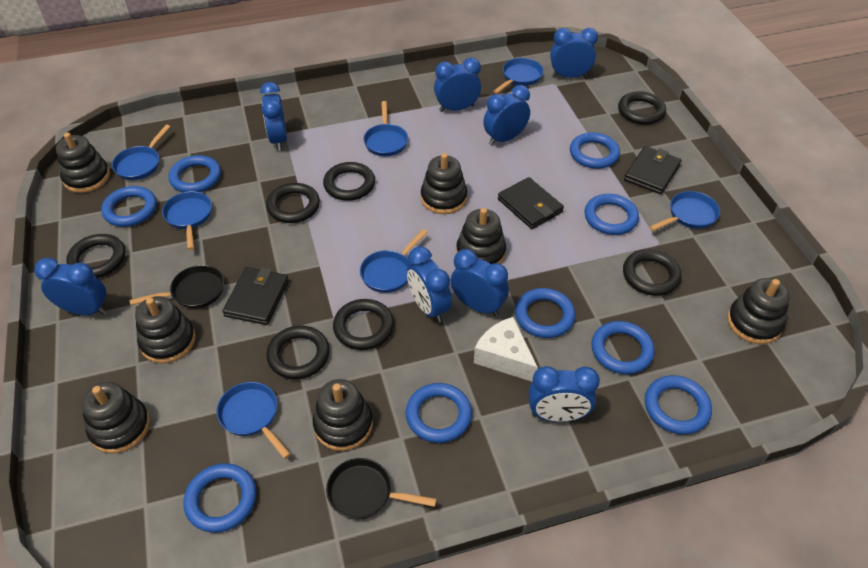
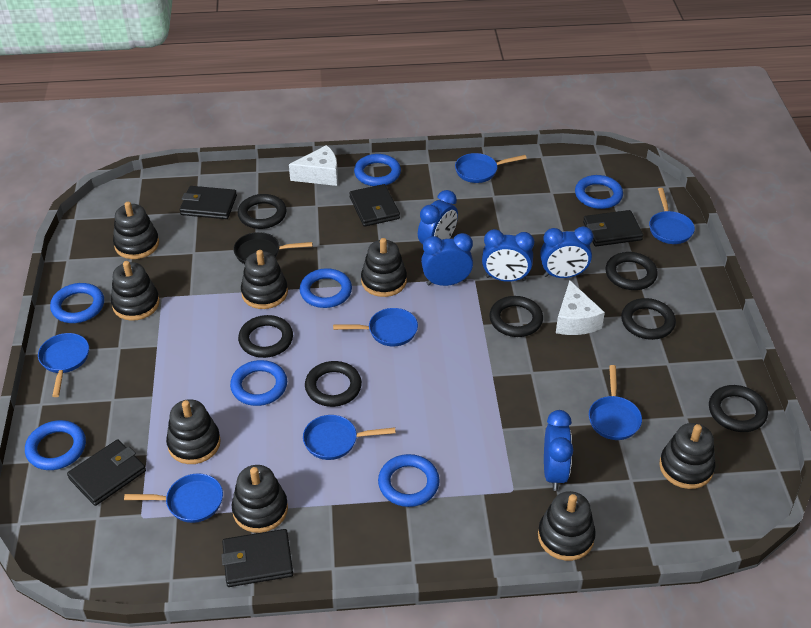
black pan: [129,265,224,309] [326,458,437,520] = 2 -> [233,232,313,264] = 1
black stacking toy: [56,133,110,193] [81,381,150,454] [135,296,196,363] [313,379,373,451] [421,153,467,214] [456,208,506,264] [727,278,790,344] = 7 -> [111,261,160,321] [113,202,159,259] [166,399,221,464] [232,465,288,533] [241,250,288,309] [361,238,407,297] [538,491,596,561] [659,423,715,489] = 8
black wallet: [222,267,289,325] [498,177,564,229] [624,146,682,194] = 3 -> [67,439,146,506] [180,186,237,219] [221,529,293,587] [349,184,400,227] [583,210,643,246] = 5
blue clock: [34,258,107,315] [260,82,287,151] [407,246,452,323] [434,58,481,112] [450,249,509,316] [483,85,530,145] [529,366,600,422] [550,28,598,78] = 8 -> [418,190,458,244] [421,233,473,286] [482,229,534,282] [540,226,593,278] [544,410,573,491] = 5
blue ring: [101,186,157,227] [168,155,221,192] [184,463,257,533] [406,383,472,443] [515,288,575,338] [570,132,620,169] [585,194,639,235] [591,321,655,375] [645,375,712,435] = 9 -> [25,420,86,470] [50,283,104,323] [230,360,287,406] [300,268,352,308] [354,154,401,186] [378,454,440,507] [575,175,623,209] = 7
white cheese: [474,317,538,382] = 1 -> [289,145,338,186] [556,280,605,335] = 2

